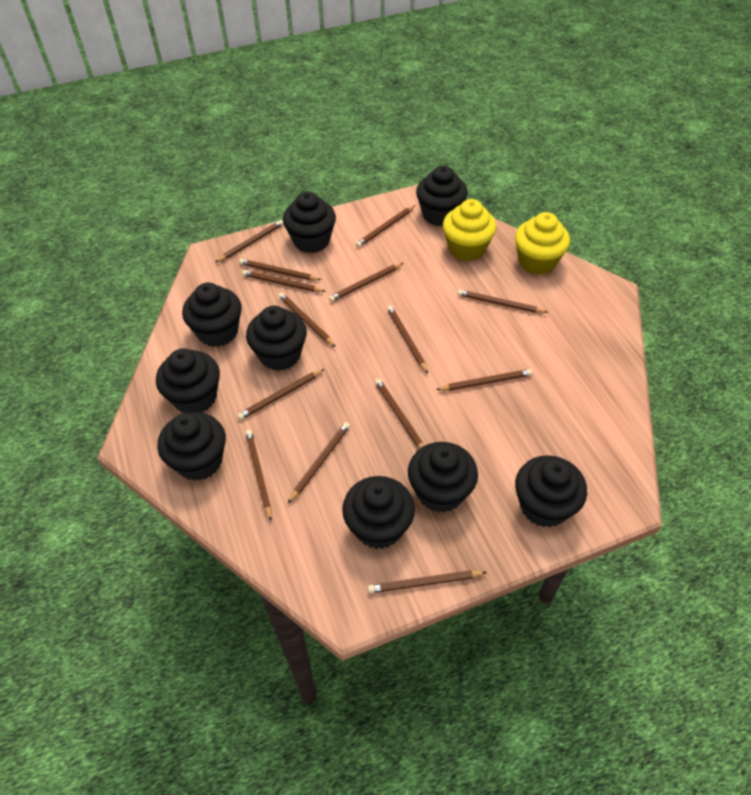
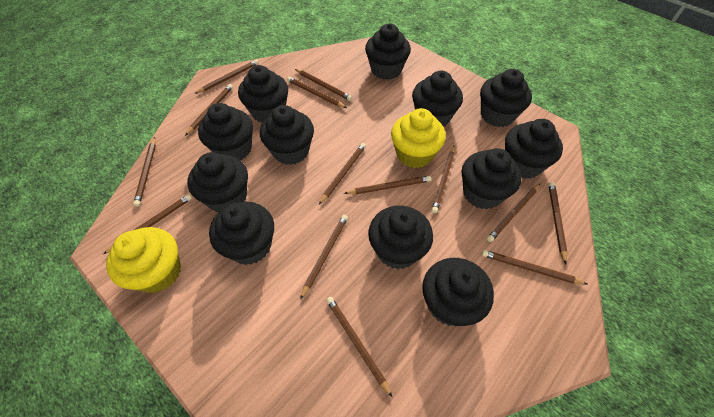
black cupcake: [156,348,220,413] [157,412,226,481] [182,283,242,347] [246,306,307,371] [283,192,336,253] [342,476,415,549] [408,442,478,513] [416,166,468,226] [515,455,587,528] = 9 -> [188,152,248,212] [198,103,253,160] [209,201,274,265] [238,65,288,123] [260,105,314,165] [365,23,411,80] [368,206,433,269] [412,71,463,126] [422,258,494,326] [462,148,521,209] [480,69,532,127] [505,119,563,179] = 12

